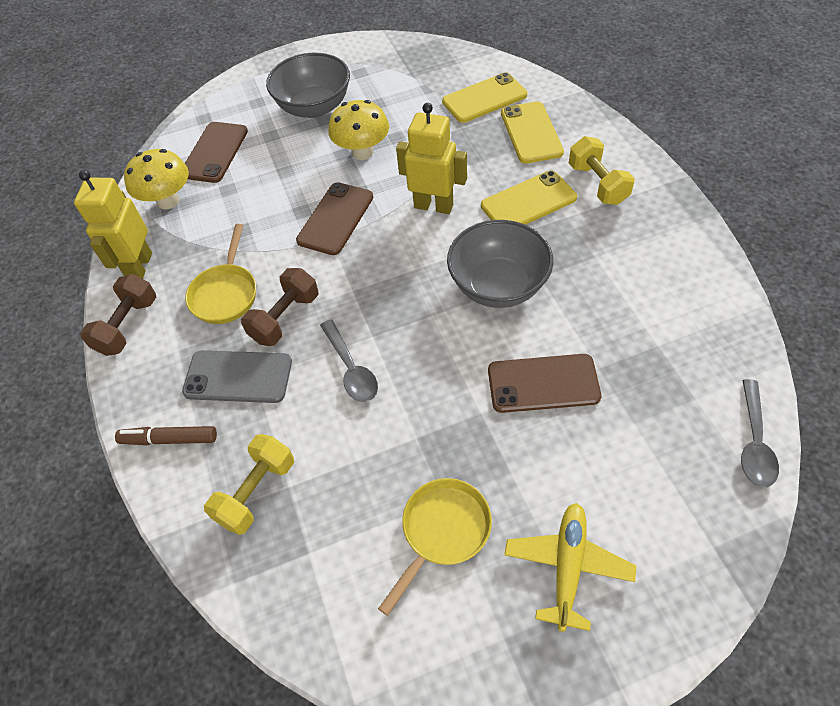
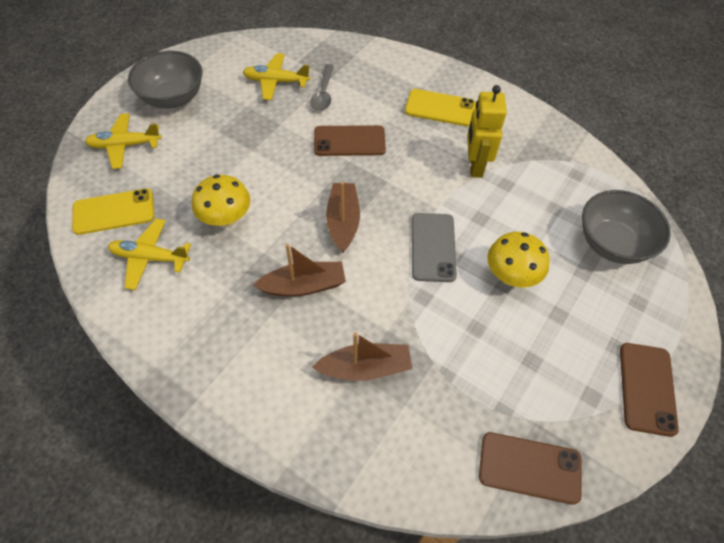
brown boat: none = 0 -> [253,244,346,297] [312,332,412,381] [326,182,360,253] = 3
brown dumbbell: [80,274,156,356] [241,268,319,346] = 2 -> none = 0
brown marker: [115,426,217,445] = 1 -> none = 0
grey spoon: [320,320,378,402] [741,379,779,487] = 2 -> [310,64,334,111] = 1
yellow dumbbell: [204,434,294,535] [569,136,635,205] = 2 -> none = 0
yellow pan: [185,224,256,324] [378,478,492,616] = 2 -> none = 0
yellow phone: [442,72,527,123] [481,171,577,225] [501,101,564,164] = 3 -> [72,188,154,235] [405,89,476,126] = 2
yellow plane: [504,503,636,632] = 1 -> [85,113,162,169] [108,219,191,290] [243,53,310,100] = 3
yellow robot: [74,170,152,279] [396,103,467,214] = 2 -> [467,85,507,178] = 1

